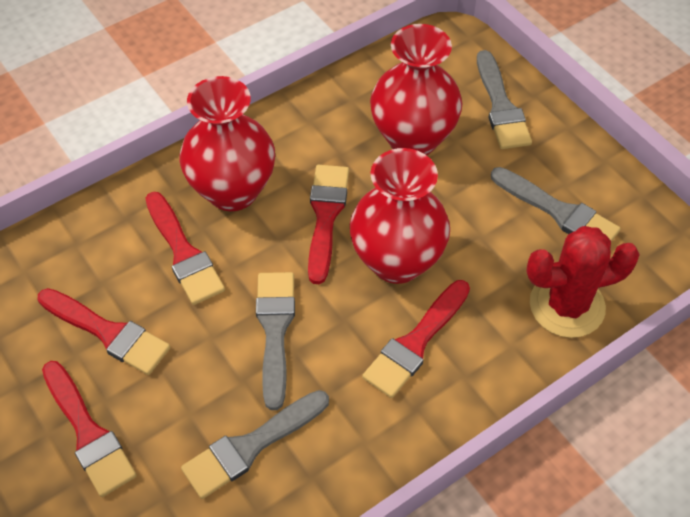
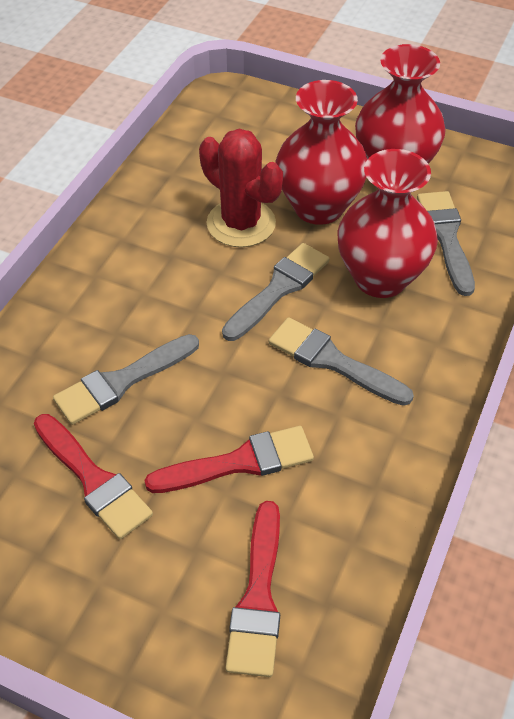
red brush: [38,288,170,375] [42,361,137,497] [146,192,225,305] [308,165,349,284] [362,280,470,398] = 5 -> [34,414,153,539] [144,426,314,493] [225,501,280,677] = 3

